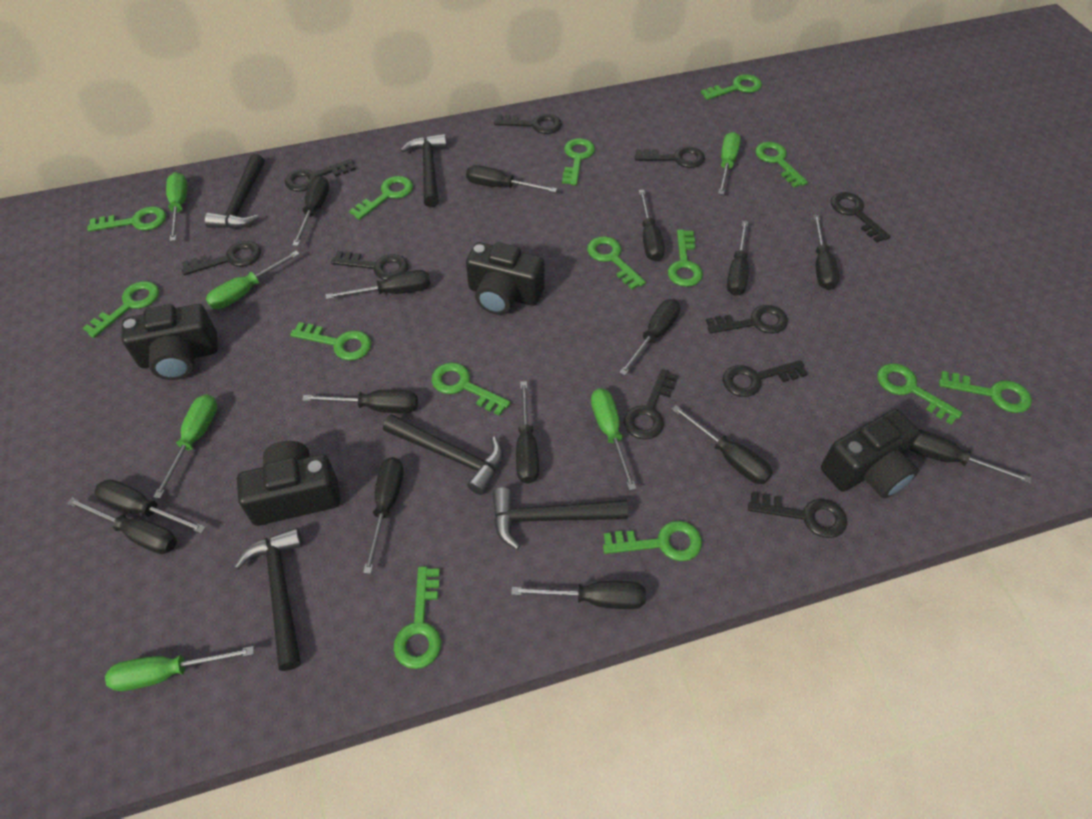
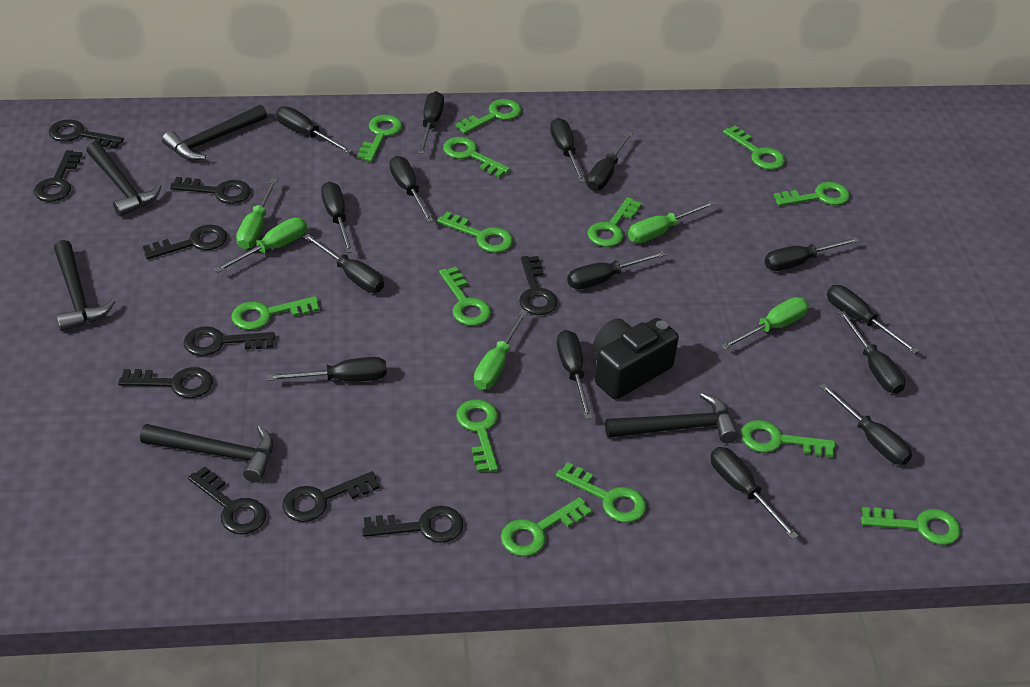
black camera: [122,304,218,380] [237,441,340,526] [466,242,544,315] [821,409,920,498] = 4 -> [593,318,679,400] = 1
green screwdriver: [105,646,254,691] [153,394,217,499] [166,172,187,241] [206,250,300,309] [591,388,636,491] [718,132,741,195] = 6 -> [214,218,307,273] [236,178,278,249] [474,310,528,390] [628,201,715,243] [721,297,809,350] = 5

